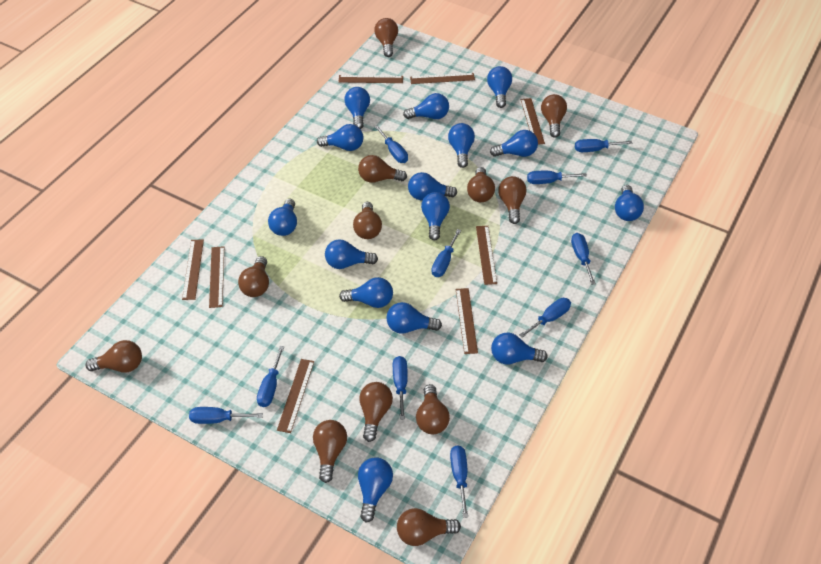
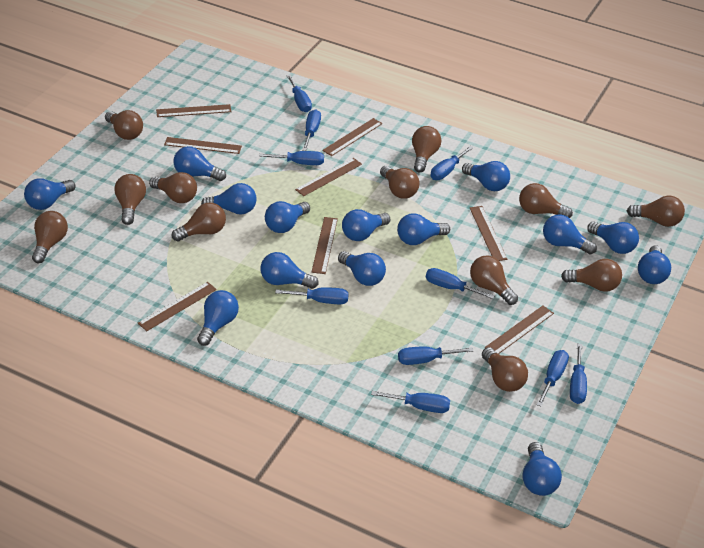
blue light bulb: [268,199,297,236] [317,124,363,151] [325,240,378,269] [339,277,393,308] [345,87,370,129] [358,457,393,522] [386,302,442,334] [403,93,449,119] [408,172,457,200] [421,192,450,241] [448,123,475,168] [487,66,512,108] [490,130,538,157] [491,332,547,364] [615,185,644,221] = 15 -> [24,178,75,210] [174,146,226,181] [197,290,239,346] [201,183,257,215] [260,252,319,289] [265,201,310,233] [338,251,386,286] [342,209,391,241] [397,213,450,245] [462,161,510,191] [523,442,562,496] [543,214,597,255] [587,221,639,254] [638,245,671,284] = 14

